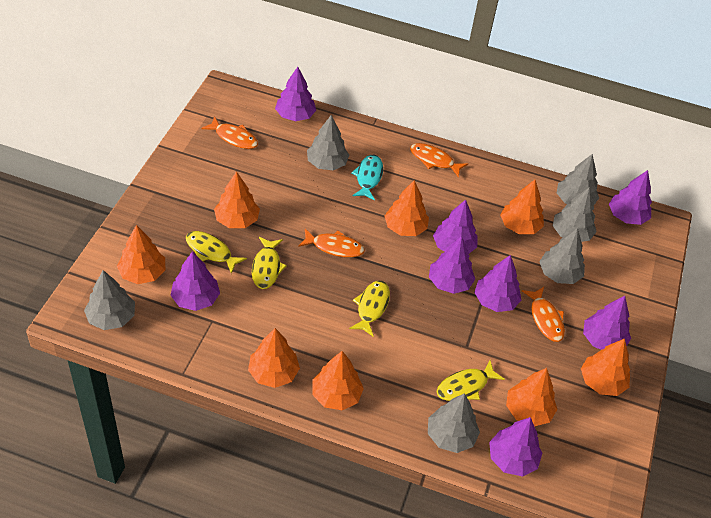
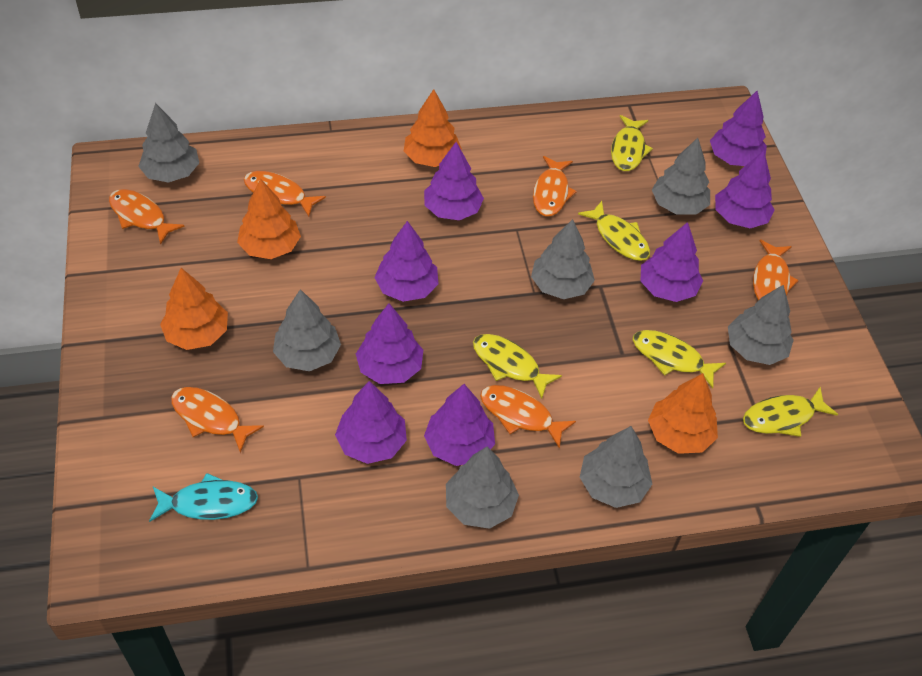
grey tree: [84,270,135,330] [307,115,349,170] [428,393,480,453] [539,228,585,284] [553,187,597,242] [557,154,599,205] = 6 -> [138,103,199,183] [273,289,341,371] [446,446,519,529] [531,219,595,299] [580,426,652,508] [652,138,710,214] [728,285,794,365] = 7
orange fish: [202,117,258,149] [298,229,365,258] [410,143,468,178] [522,287,565,342] = 4 -> [109,189,185,245] [171,387,264,453] [243,171,326,217] [480,385,576,449] [533,156,577,216] [753,240,799,300] = 6
orange tree: [117,225,165,284] [214,171,260,228] [248,328,300,388] [312,351,364,410] [385,180,429,236] [500,180,544,234] [506,368,557,426] [581,338,630,396] = 8 -> [160,268,228,350] [237,179,301,259] [404,89,462,167] [648,373,718,454] = 4
yellow fish: [186,231,247,274] [252,237,287,289] [349,281,390,337] [437,360,505,401] = 4 -> [473,334,562,399] [578,201,650,261] [611,115,653,171] [633,330,726,388] [743,387,838,437] = 5

